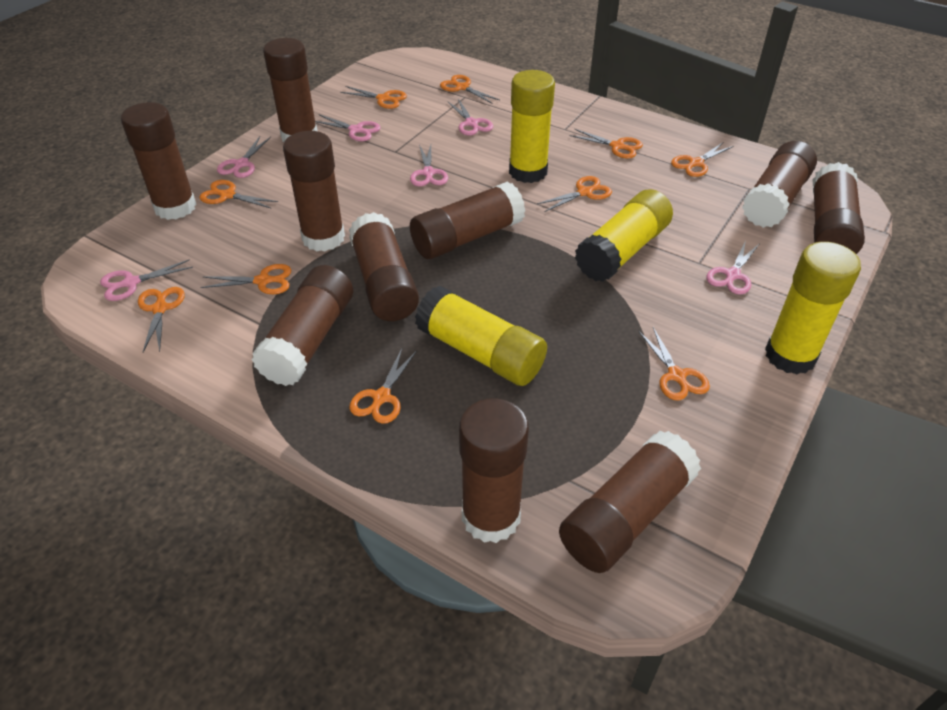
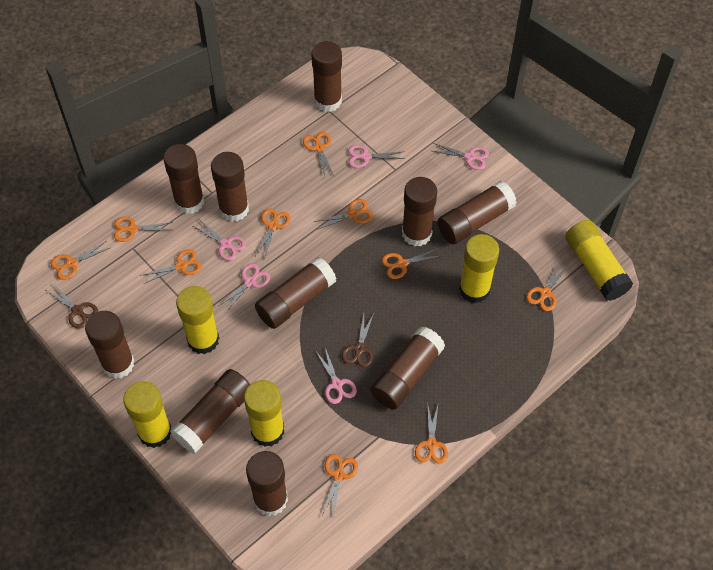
brown scissors: none = 0 -> [46,284,98,329] [342,314,374,367] = 2
pink scissors: [100,259,193,301] [217,136,271,178] [315,115,381,141] [410,145,448,186] [448,99,493,136] [706,240,760,295] = 6 -> [193,220,246,261] [219,263,270,313] [315,348,357,404] [348,145,405,168] [433,143,489,170] = 5
yellow glue stick: [415,286,547,386] [509,70,555,183] [575,189,673,282] [765,242,861,375] = 4 -> [123,381,171,448] [176,286,219,354] [244,380,284,447] [459,234,499,303] [565,220,633,301] = 5

